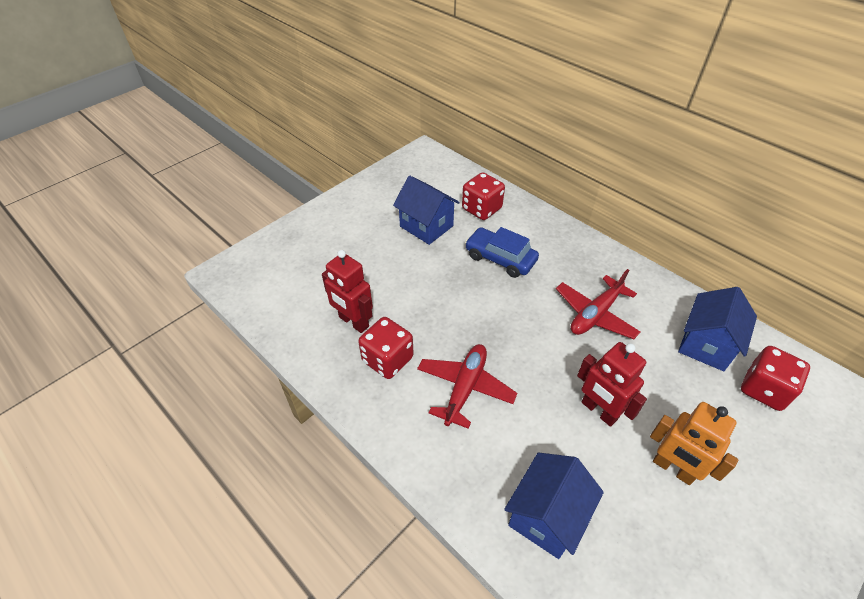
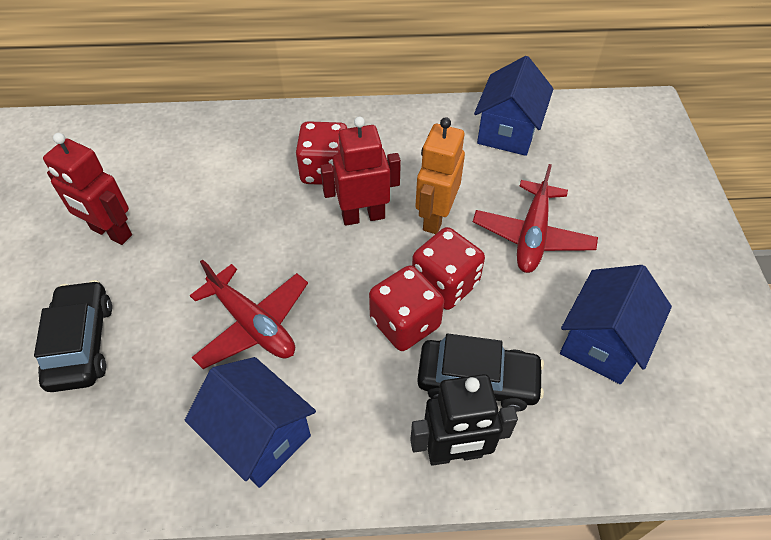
black car: none = 0 -> [34,280,112,392] [417,334,544,412] = 2
black robot: none = 0 -> [410,374,518,466] = 1
blue car: [465,227,539,278] = 1 -> none = 0

